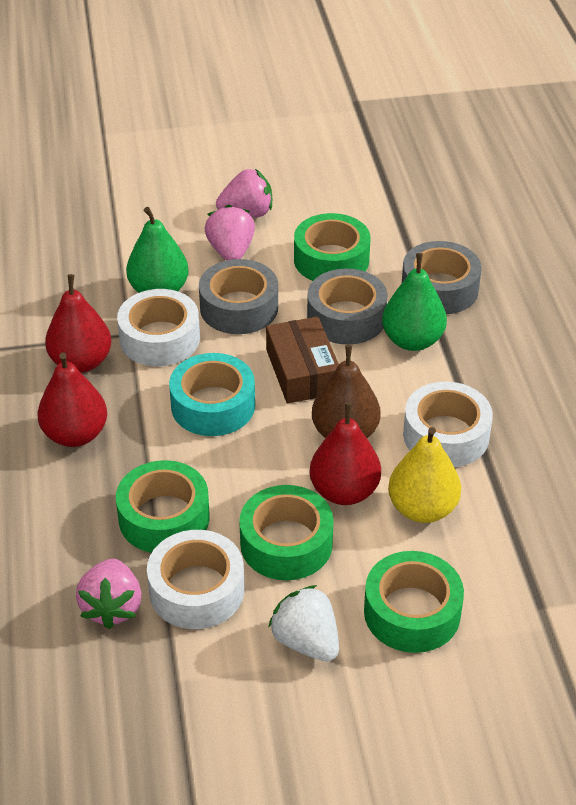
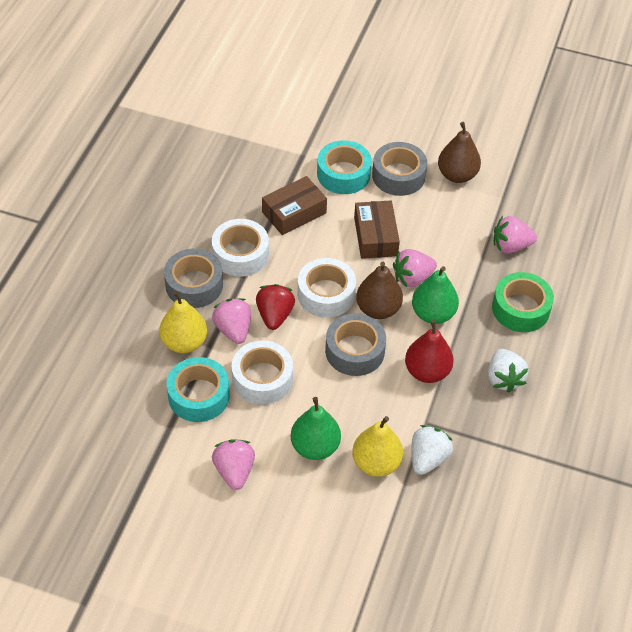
brown box: [266,317,339,404] = 1 -> [262,176,327,235] [354,200,400,259] = 2
brown pear: [312,345,380,438] = 1 -> [356,262,403,319] [438,122,481,183] = 2
green tape: [116,460,210,553] [239,485,334,580] [294,213,370,281] [364,551,464,653] = 4 -> [492,272,554,332] = 1
pink strawberry: [76,559,142,629] [204,205,255,261] [216,169,272,217] = 3 -> [212,298,251,344] [212,439,255,490] [393,249,437,287] [494,216,537,253] = 4
red pear: [37,352,107,447] [45,274,111,373] [309,402,381,505] = 3 -> [405,320,454,383] = 1
red strawberry: none = 0 -> [256,284,295,330] = 1
turquoise tape: [169,353,255,436] = 1 -> [166,357,230,422] [317,140,372,194] = 2
white strawberry: [268,585,339,662] = 1 -> [412,425,453,475] [488,349,529,393] = 2
yellow pear: [388,427,461,523] = 1 -> [159,291,207,353] [352,416,403,477] = 2

